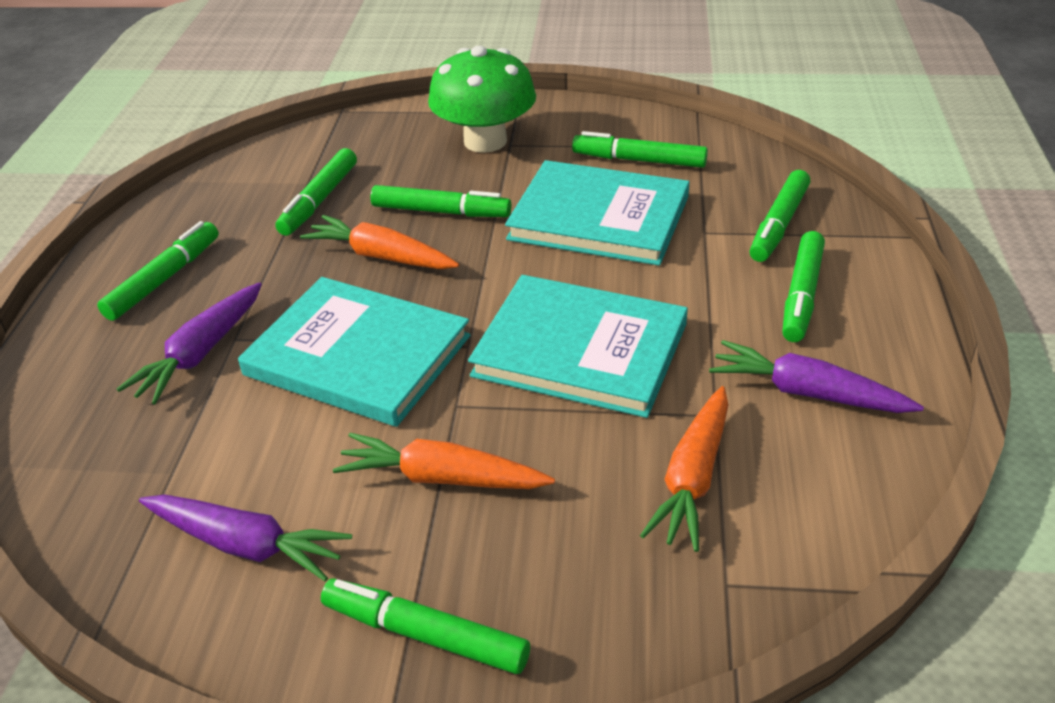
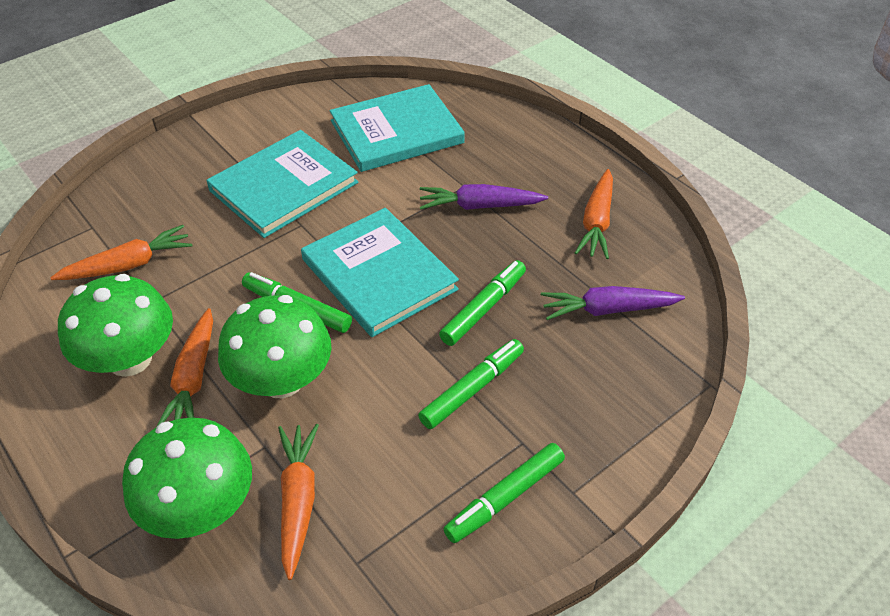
green marker: [97,221,219,321] [275,148,357,236] [321,578,530,674] [370,185,511,217] [572,131,708,168] [750,170,810,262] [782,231,825,342] = 7 -> [242,272,352,333] [418,339,524,429] [439,260,526,346] [443,443,565,543] = 4
green mushroom: [428,46,536,153] = 1 -> [58,274,173,377] [122,417,252,539] [218,295,332,398] = 3
orange carrot: [300,215,459,269] [333,433,555,489] [640,386,728,552] = 3 -> [50,225,192,280] [156,308,213,427] [278,424,319,580] [575,169,613,259] = 4
purple carrot: [117,282,262,405] [139,494,352,582] [709,340,924,413] = 3 -> [420,184,548,210] [541,286,685,320] = 2

